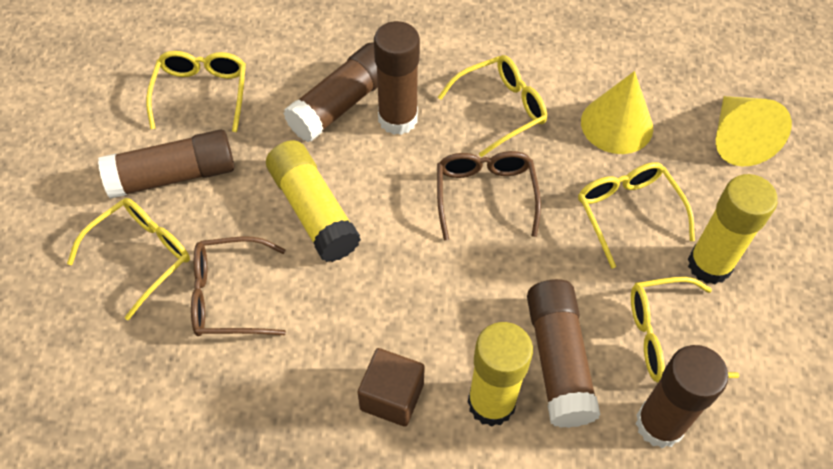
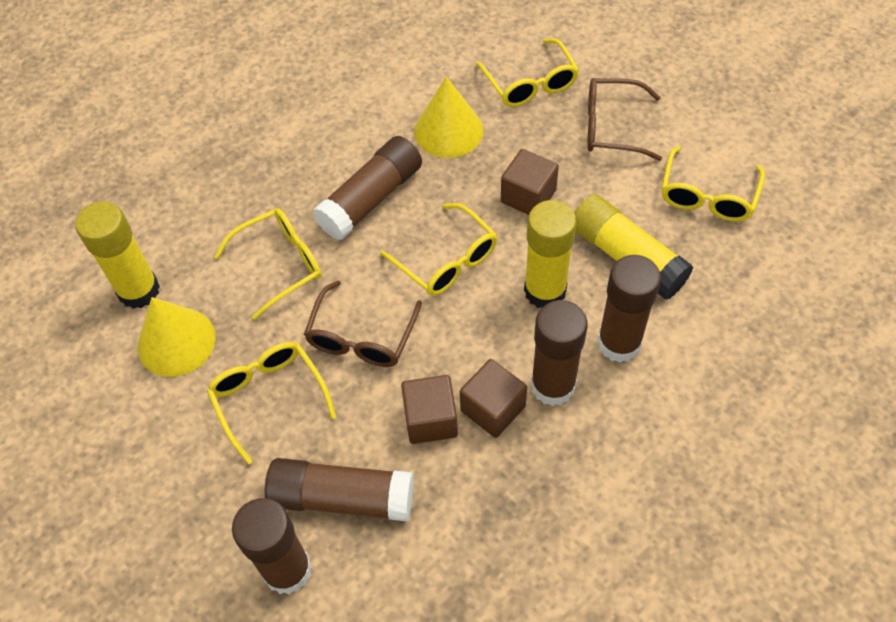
brown cube: [358,348,425,427] = 1 -> [401,375,458,444] [460,359,527,438] [501,149,559,215] = 3

